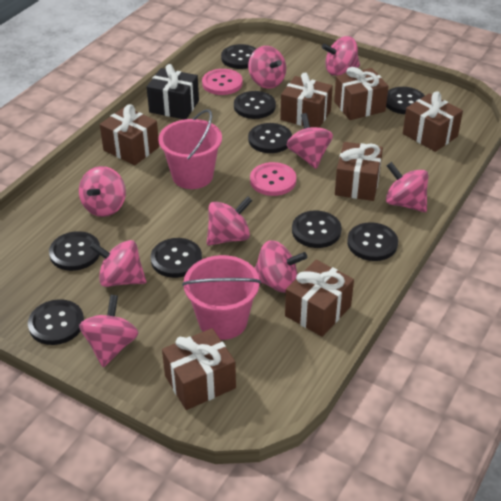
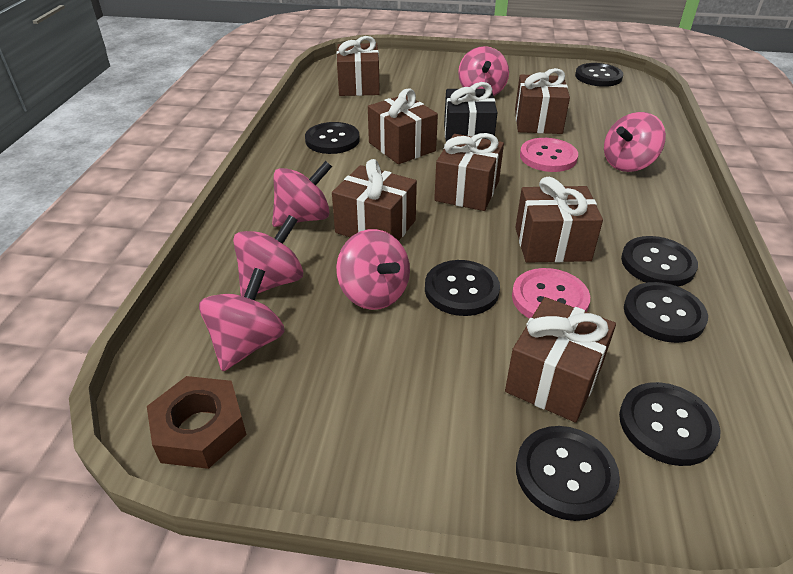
black button: [28,299,84,345] [49,231,100,271] [151,238,202,278] [221,44,256,69] [234,91,276,119] [248,123,292,153] [292,211,342,248] [347,222,398,261] [386,87,425,114] = 9 -> [305,122,360,154] [425,260,500,316] [516,426,620,521] [575,63,623,87] [619,382,721,466] [621,236,698,287] [624,282,708,343] = 7
brown nut: none = 0 -> [147,376,247,469] = 1
pink bucket: [159,109,222,189] [182,255,261,340] = 2 -> none = 0
pink spinning top: [79,166,126,217] [79,295,139,367] [89,240,146,287] [207,196,253,246] [248,46,286,88] [255,240,307,293] [287,113,333,169] [322,36,360,76] [386,162,428,212] = 9 -> [199,268,285,371] [233,215,303,297] [272,161,332,227] [336,229,410,310] [458,46,509,96] [604,112,666,172] = 6

